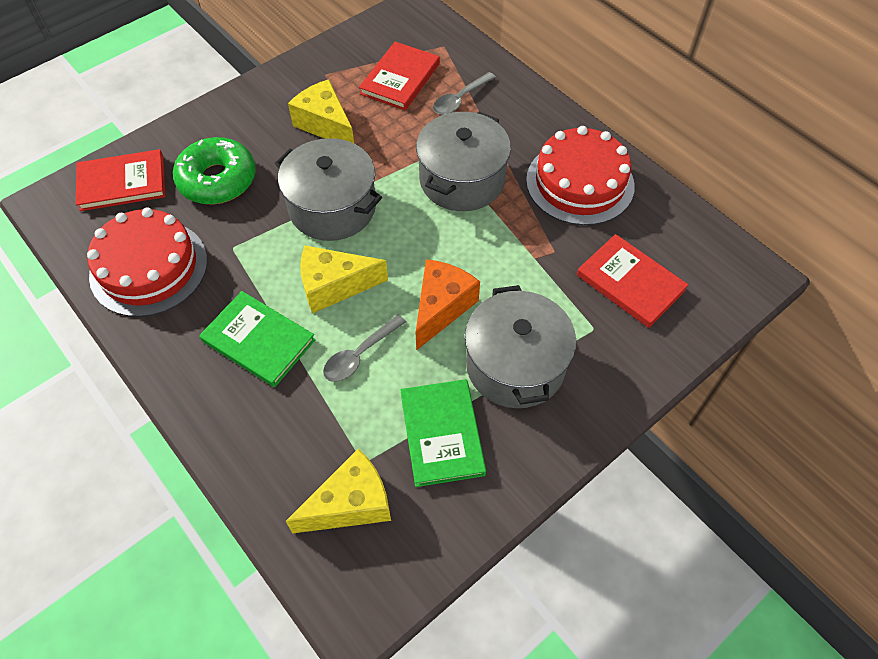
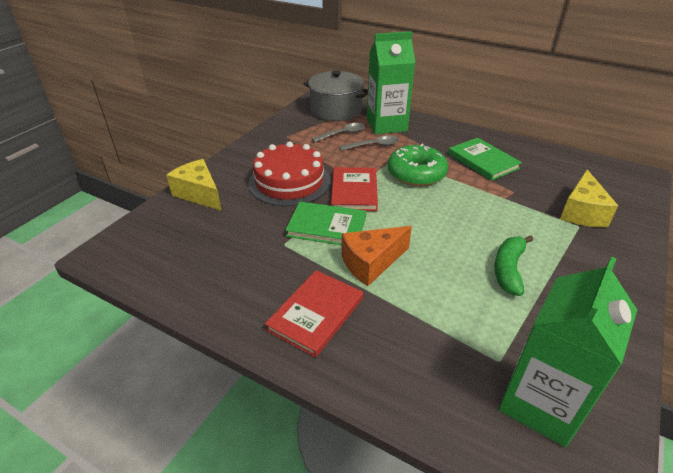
green banana: none = 0 -> [494,235,533,296] = 1
green carton: none = 0 -> [367,31,415,134] [499,257,637,447] = 2
grey pot: [275,138,382,241] [416,112,511,211] [465,285,576,408] = 3 -> [303,70,368,121] = 1
red book: [76,149,166,211] [359,42,440,110] [577,234,688,328] = 3 -> [265,270,363,358] [331,167,378,211] = 2
red cake: [87,207,207,317] [526,126,635,225] = 2 -> [248,141,330,206] = 1
yellow cheese: [286,448,391,534] [288,79,354,143] [300,245,388,314] = 3 -> [166,159,222,211] [560,169,618,227] = 2

